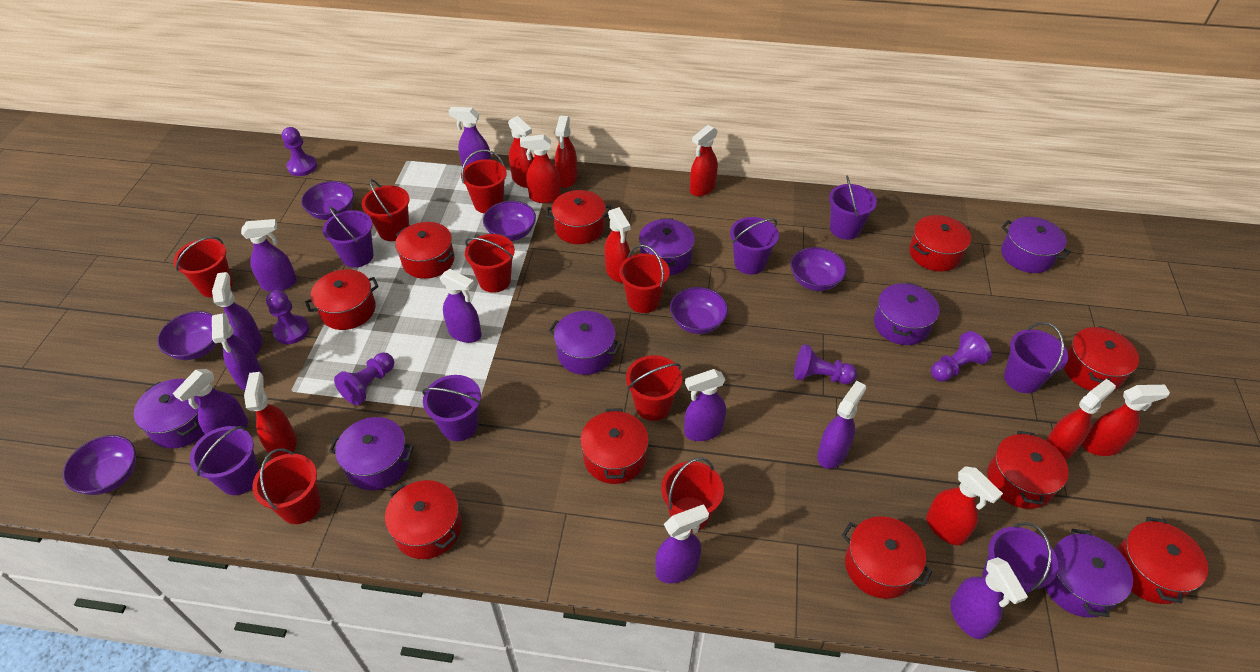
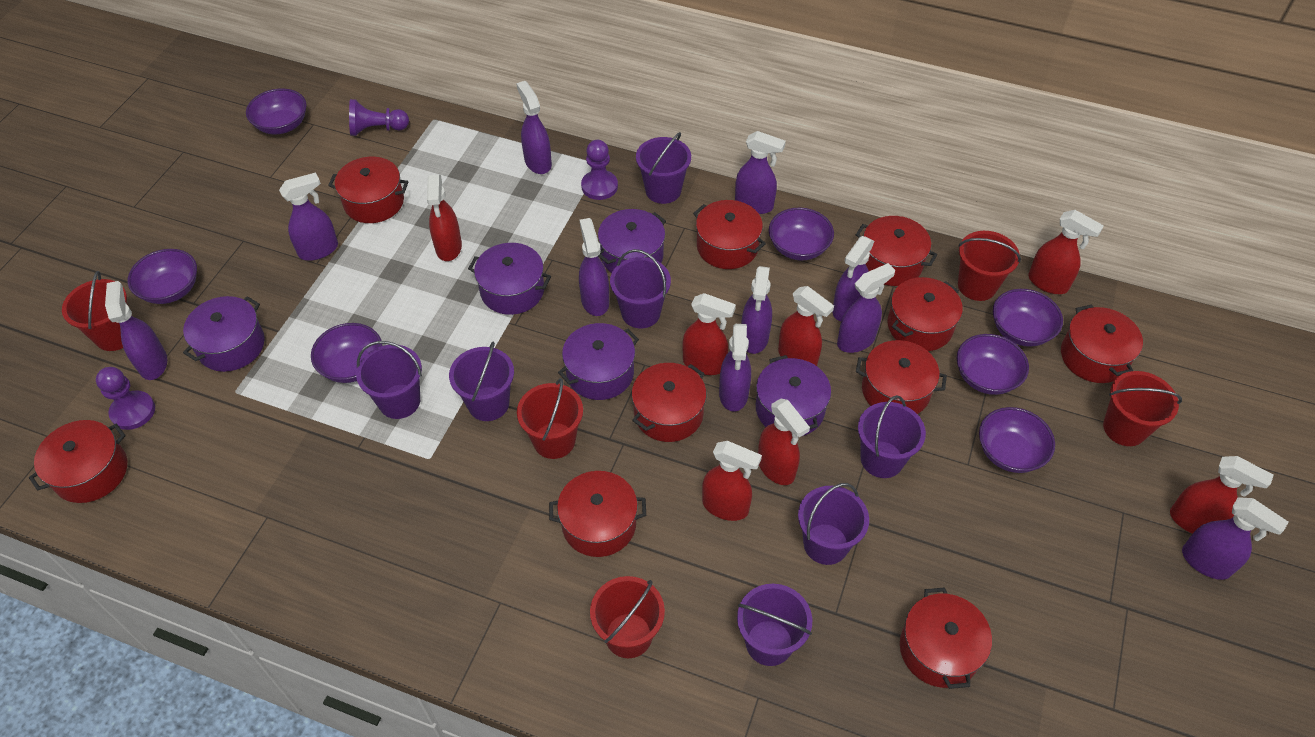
purple bowl: [63,435,136,495] [157,311,217,360] [301,181,354,220] [483,201,536,241] [670,287,728,334] [791,247,847,291] = 6 -> [128,249,197,304] [246,88,307,134] [311,323,382,383] [769,208,834,260] [957,334,1029,395] [979,407,1055,473] [993,289,1063,347] = 7
purple pawn: [266,290,309,344] [282,127,317,176] [334,352,394,405] [794,344,857,384] [931,331,992,382] = 5 -> [96,367,155,430] [349,99,409,136] [581,140,618,200] = 3
purple pot: [134,379,204,449] [329,417,414,490] [549,311,621,375] [639,218,695,275] [874,282,940,345] [1001,217,1071,273] [1045,529,1133,618] = 7 -> [183,296,265,372] [468,243,551,315] [558,323,639,400] [598,209,666,273] [756,355,831,436] = 5
red bucket: [173,236,233,297] [252,448,321,524] [362,179,410,241] [461,150,507,214] [465,234,515,293] [619,245,670,313] [626,355,682,421] [661,457,724,532] = 8 -> [62,271,128,351] [517,378,583,459] [590,576,665,658] [958,231,1021,301] [1103,371,1182,446] = 5
red spray bottle: [244,372,297,459] [508,116,534,188] [520,134,561,203] [555,116,577,188] [604,207,630,282] [690,125,718,196] [926,466,1003,545] [1046,379,1116,460] [1082,385,1170,456] = 9 -> [427,175,462,261] [682,293,736,375] [702,441,762,521] [758,399,810,485] [778,286,834,366] [1028,210,1104,294] [1170,456,1274,534] = 7

